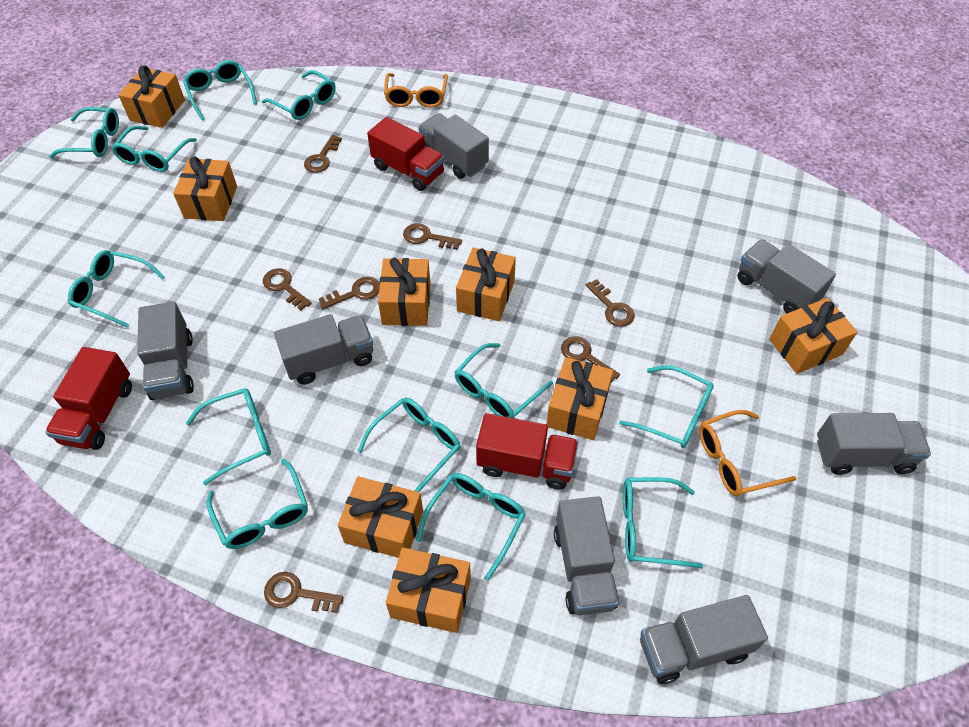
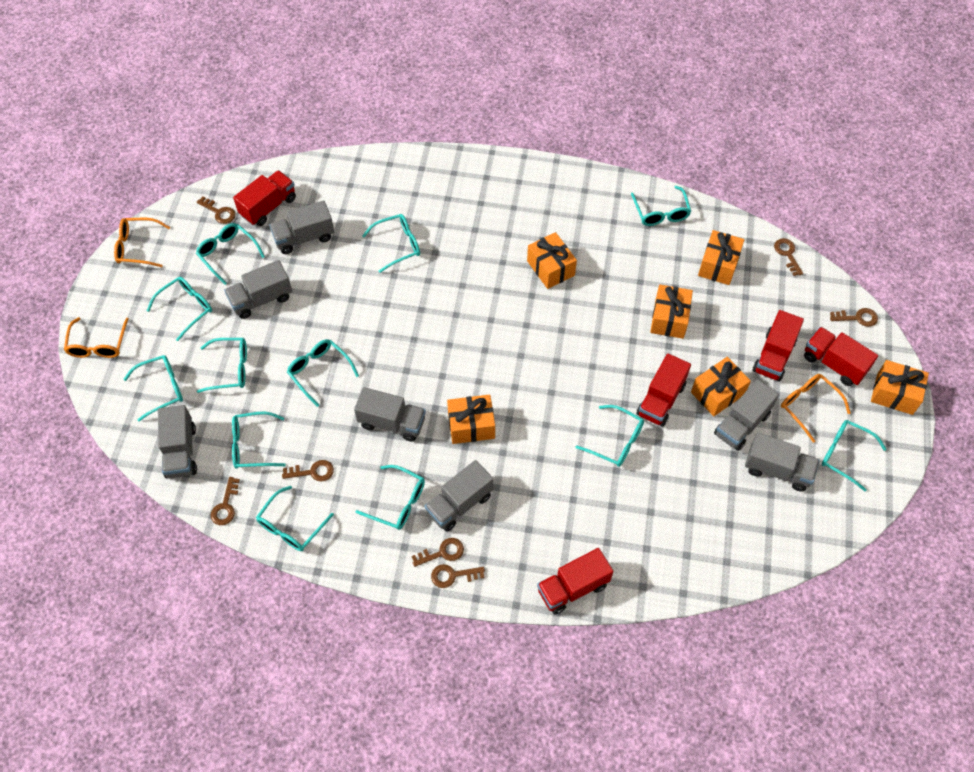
orange gift: [118,65,185,128] [173,157,237,221] [338,476,423,558] [378,258,431,326] [386,547,471,633] [456,247,516,321] [546,357,613,440] [769,298,858,374] = 8 -> [447,394,495,444] [527,232,577,289] [650,285,693,339] [691,357,751,416] [698,230,744,285] [871,360,929,415] = 6
orange glasses: [384,73,448,108] [699,410,797,496] = 2 -> [64,317,129,358] [114,218,170,267] [781,374,851,442] = 3
red truck: [45,347,132,450] [367,117,445,191] [476,413,579,490] = 3 -> [233,170,296,226] [537,548,613,614] [637,353,691,426] [753,310,804,381] [804,327,878,386] = 5

